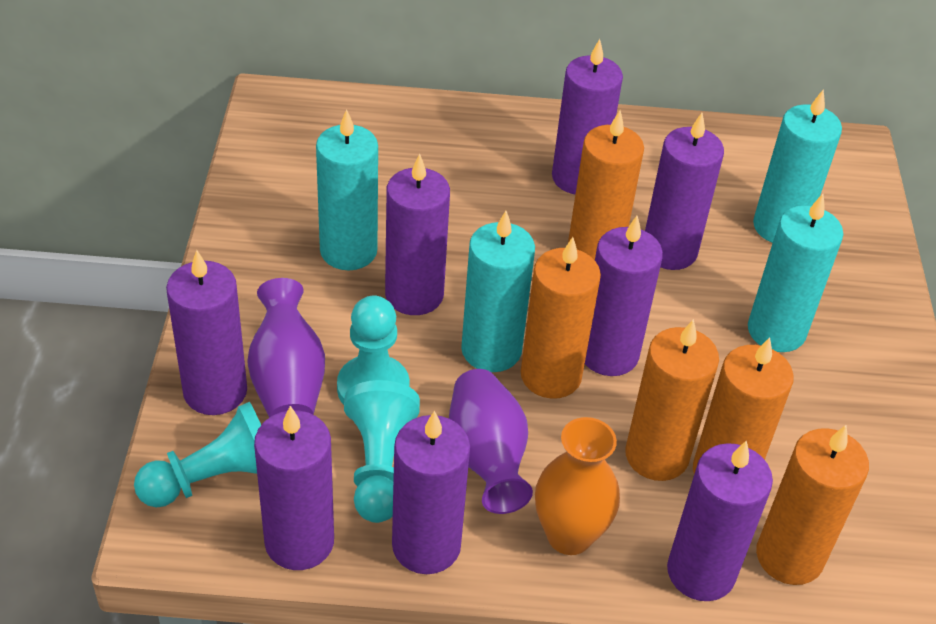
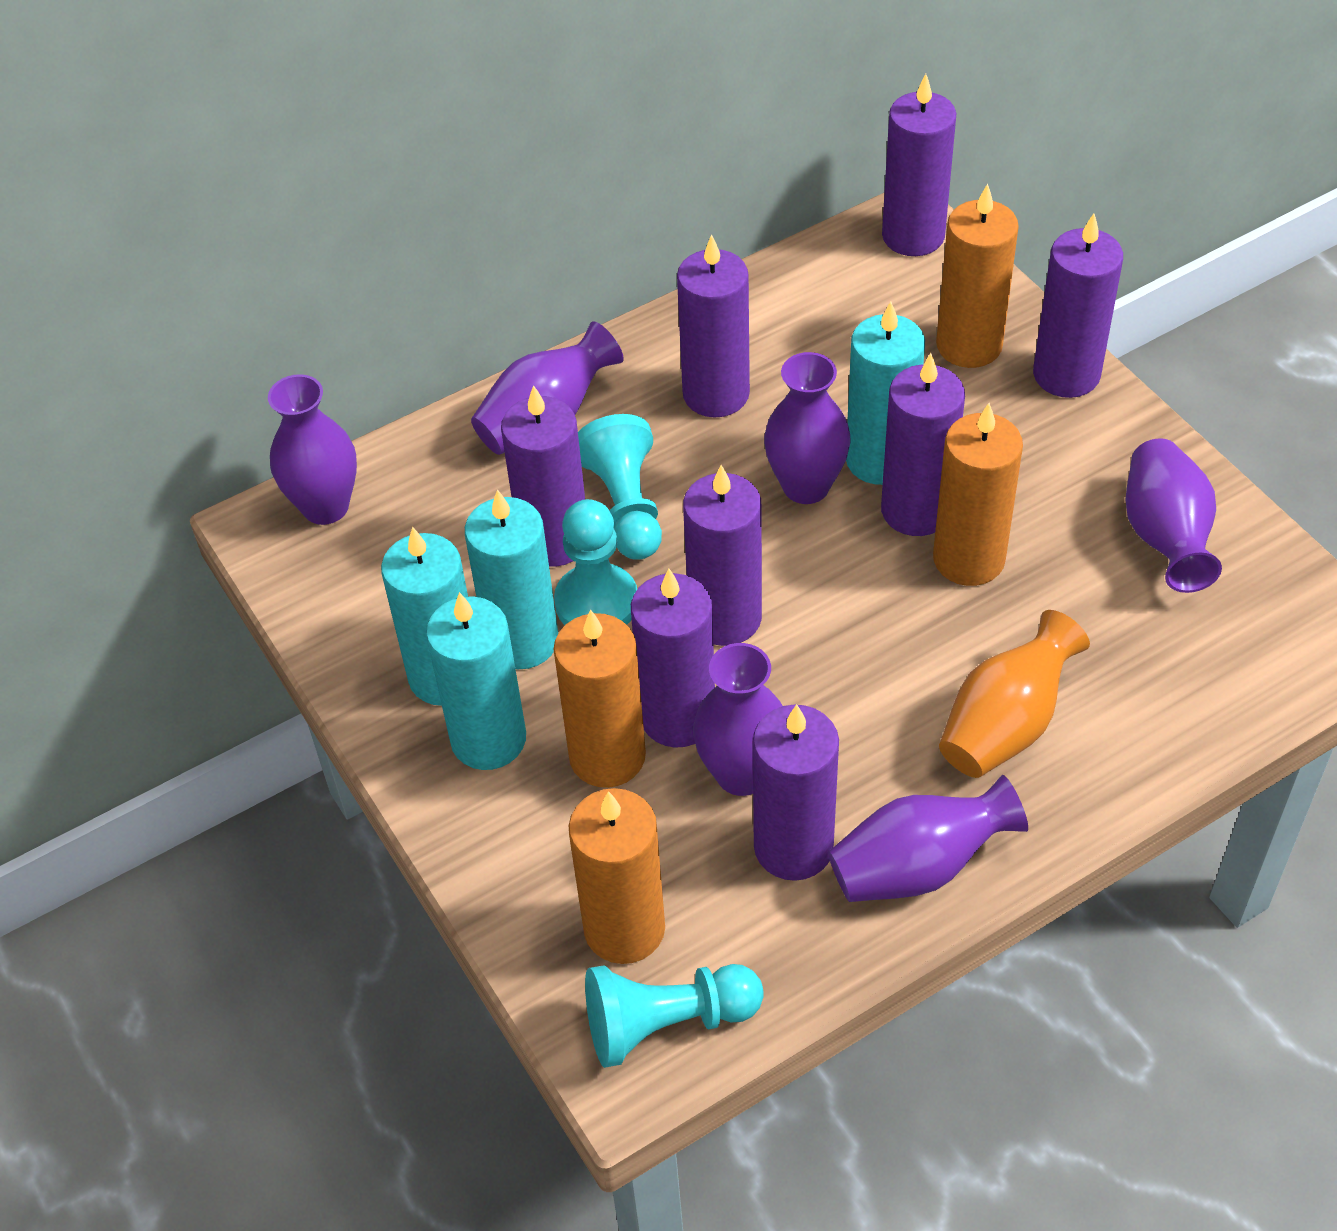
orange candle: [521,237,601,399] [568,110,644,260] [625,319,719,481] [693,337,794,474] [756,425,869,585] = 5 -> [554,609,646,788] [569,788,665,964] [933,403,1023,586] [936,184,1019,368] = 4
purple vase: [247,278,325,418] [449,369,533,514] = 2 -> [268,374,357,525] [471,321,624,455] [693,643,783,796] [764,352,851,504] [828,775,1028,902] [1125,438,1222,593] = 6

